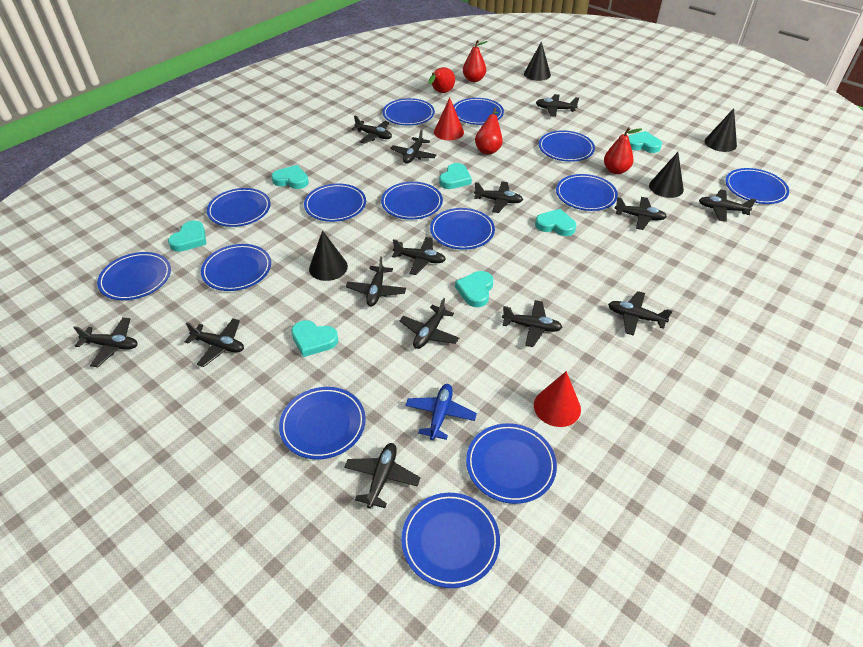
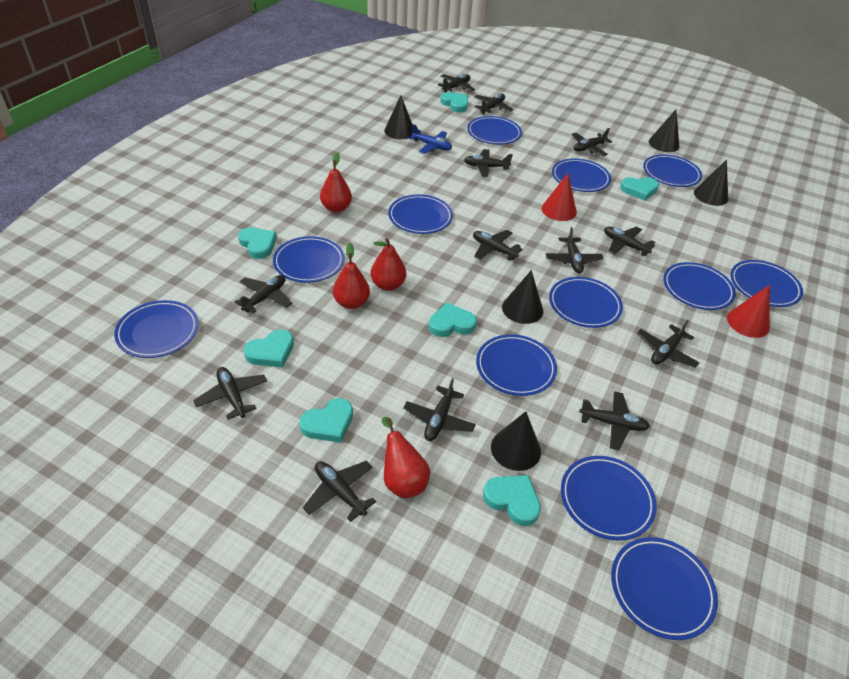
black cone: [309,230,348,281] [524,41,551,81] [649,152,684,198] [705,108,737,152] = 4 -> [384,95,413,139] [491,411,541,471] [502,270,543,324] [649,109,680,152] [694,159,728,206] = 5
black plane: [73,317,138,367] [185,318,244,367] [344,443,421,508] [346,256,406,306] [351,115,392,144] [390,129,436,164] [392,237,446,275] [400,298,459,349] [474,181,523,213] [502,300,563,347] [536,94,579,117] [608,291,673,336] [614,197,667,230] [699,189,756,222] = 14 -> [193,367,267,419] [235,275,292,313] [303,461,376,522] [403,378,476,441] [438,74,475,92] [464,149,513,177] [473,230,523,261] [474,94,514,115] [546,227,604,273] [571,128,612,156] [579,391,650,450] [604,226,655,256] [637,320,699,368] = 13
blue plate: [97,252,171,300] [201,244,271,291] [207,188,271,227] [279,387,366,459] [304,184,366,222] [381,182,443,220] [383,98,435,125] [401,493,500,588] [430,208,495,250] [454,98,504,125] [466,423,557,504] [539,130,595,162] [556,174,618,211] [725,168,789,204] = 14 -> [114,300,199,358] [273,236,345,283] [388,195,453,234] [467,116,522,145] [476,334,557,396] [549,277,623,328] [552,158,611,192] [561,456,657,541] [611,537,718,640] [643,155,702,187] [663,262,736,310] [731,260,803,307] = 12

